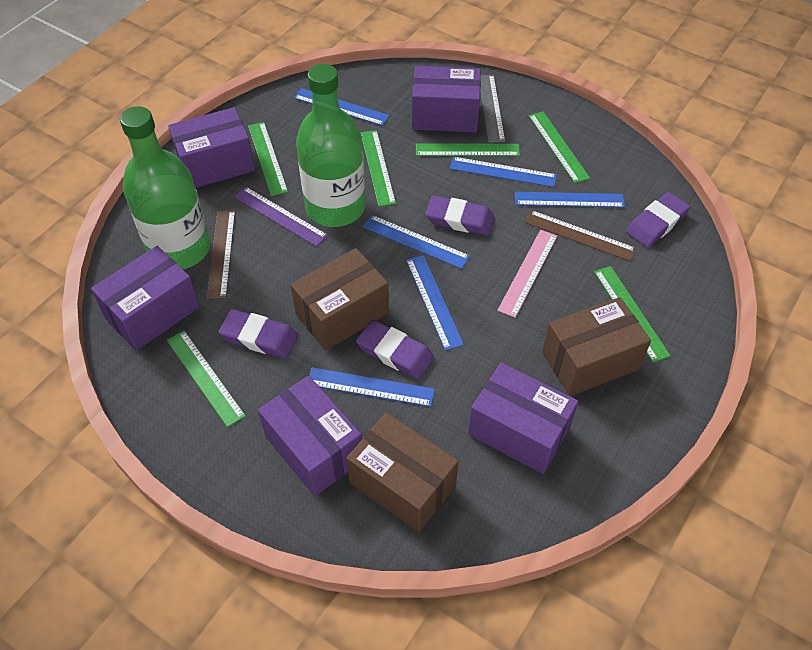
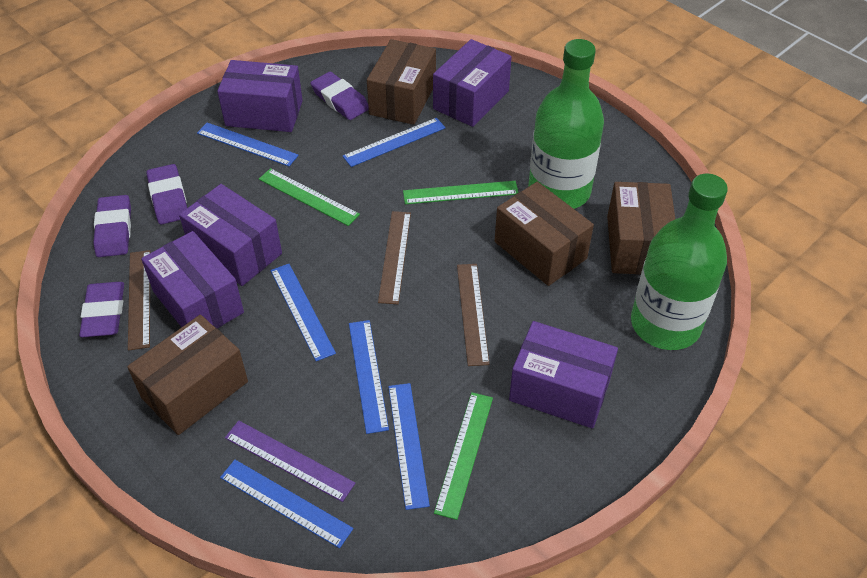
brown box: [291,248,389,350] [346,412,459,533] [542,297,651,396] = 3 -> [127,315,248,435] [367,39,436,125] [495,182,594,286] [607,182,675,275] = 4
brown ruler: [207,210,235,299] [524,210,636,261] = 2 -> [128,250,150,351] [378,211,411,304] [457,264,490,366] = 3
green ruler: [167,330,246,427] [248,122,288,196] [361,130,396,207] [416,143,520,156] [529,111,590,183] [594,266,671,362] = 6 -> [259,168,360,226] [403,181,519,204] [434,392,493,520] = 3
grey ruler: [480,75,505,143] = 1 -> none = 0
pink ruler: [497,230,557,318] = 1 -> none = 0

